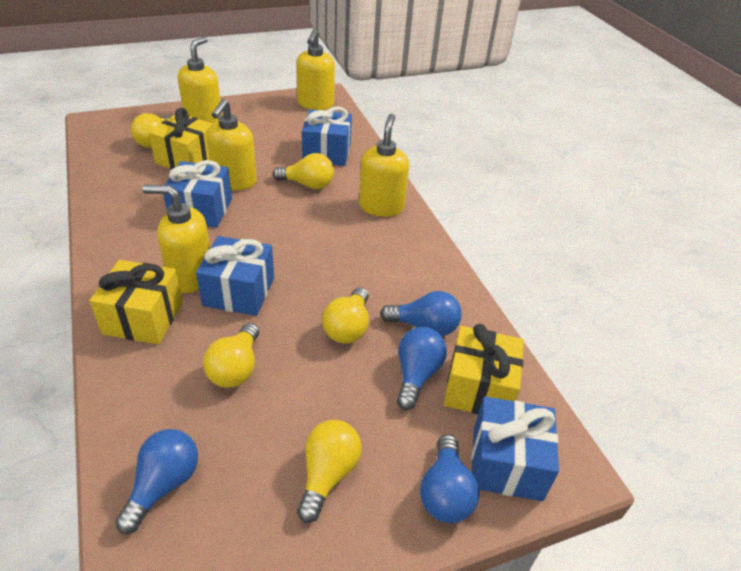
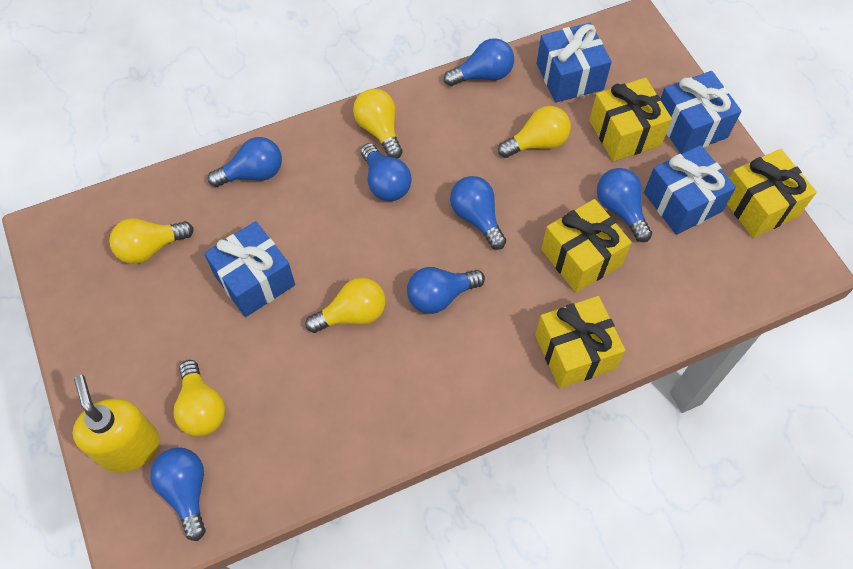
blue light bulb: [115,429,198,534] [380,291,461,336] [397,327,447,410] [420,434,479,523] = 4 -> [150,448,206,541] [208,137,282,187] [361,143,412,201] [407,267,485,314] [444,38,514,86] [450,176,506,250] [597,168,652,242] = 7
yellow gift: [89,260,183,345] [149,108,213,170] [444,324,524,414] = 3 -> [535,296,626,389] [541,199,632,293] [589,78,672,161] [727,149,817,238] = 4
yellow soap dispenser: [143,185,210,293] [178,36,222,123] [207,99,257,190] [296,30,335,110] [359,114,409,217] = 5 -> [73,375,160,473] = 1

